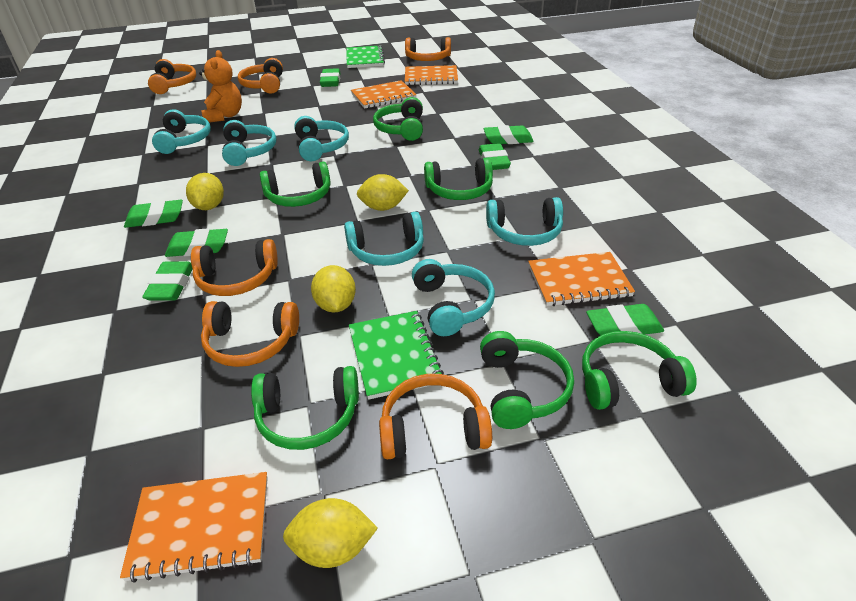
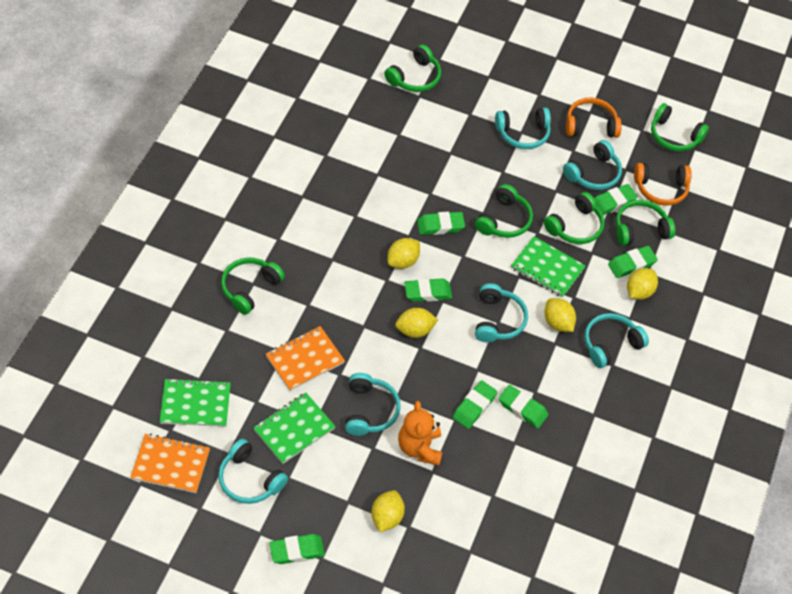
green notebook: [346,45,385,68] [349,311,444,400] = 2 -> [160,378,231,427] [253,393,336,464] [511,236,585,298] = 3
orange headphones: [148,59,196,94] [191,239,278,296] [201,301,299,367] [238,58,283,94] [379,374,492,460] [405,37,451,61] = 6 -> [566,98,622,138] [634,163,692,206] = 2
orange notebook: [120,472,268,583] [351,80,417,109] [405,65,458,85] [528,252,635,306] = 4 -> [130,434,210,493] [266,326,345,391] = 2
yellow lemon: [186,173,224,210] [283,498,378,568] [311,265,356,312] [357,174,409,211] = 4 -> [371,490,405,532] [387,238,420,269] [395,308,438,338] [544,298,576,332] [627,268,658,300] = 5

